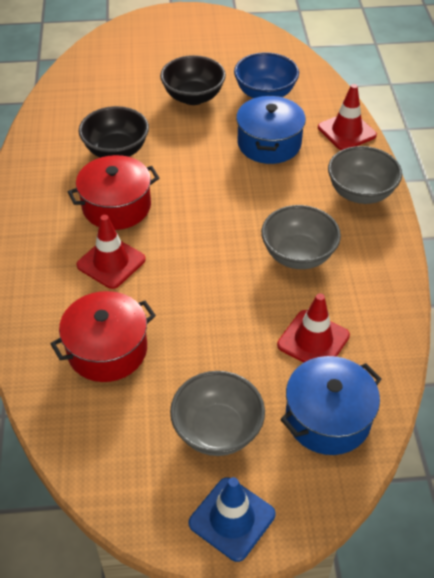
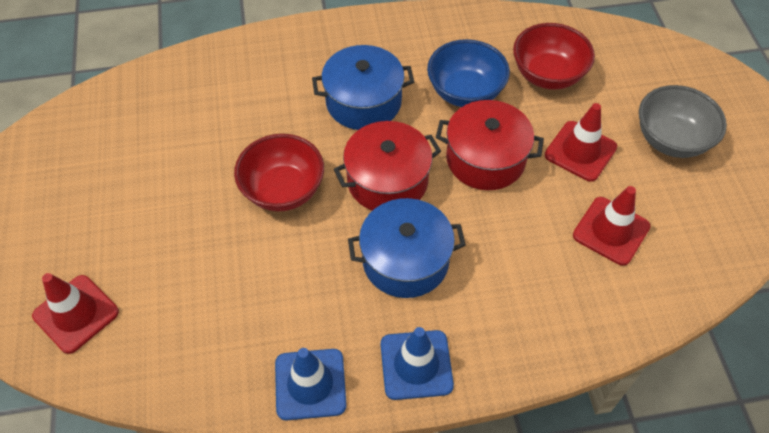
black bowl: [79,106,149,158] [160,55,226,105] = 2 -> none = 0
blue traffic cone: [189,477,275,562] = 1 -> [275,348,346,420] [381,327,454,400] = 2
grey bowl: [170,371,265,456] [261,205,341,269] [328,146,402,204] = 3 -> [639,85,727,158] = 1
red bowl: none = 0 -> [234,134,324,211] [513,23,595,90] = 2

